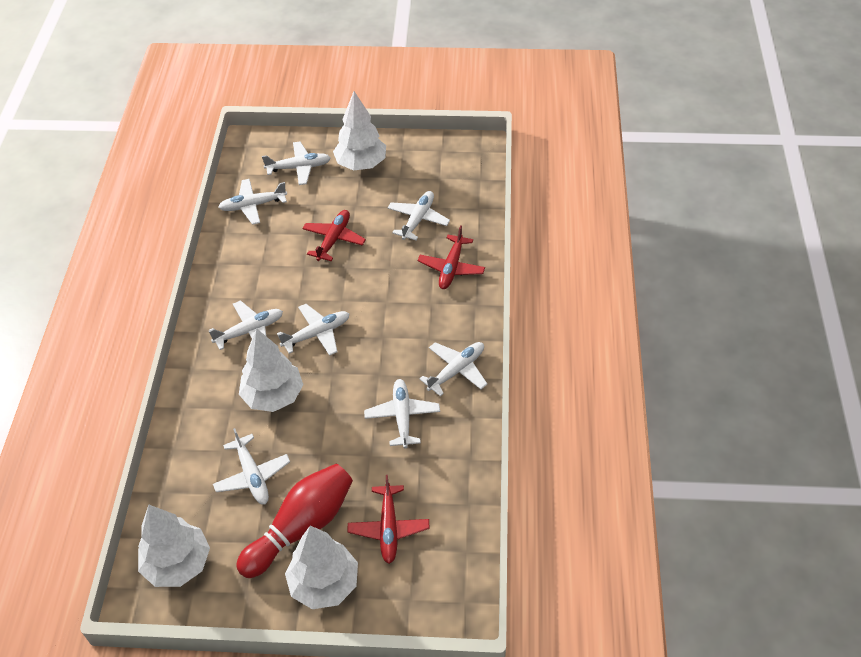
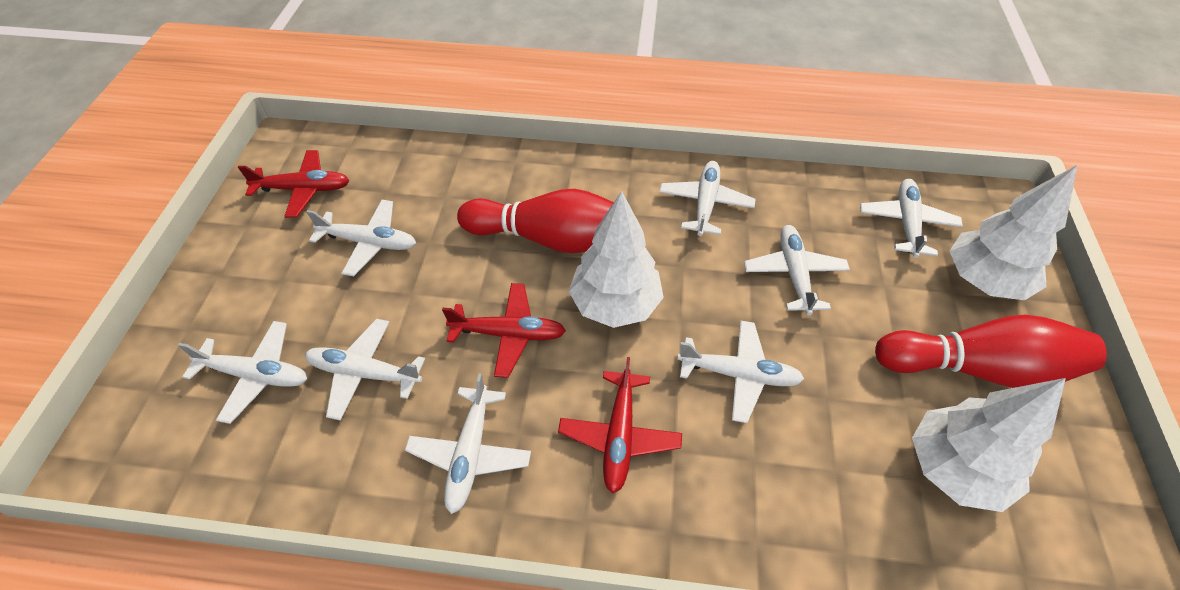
red bowling pin: [236,464,353,578] = 1 -> [457,189,614,253] [875,315,1107,388] = 2
white tree: [138,505,210,587] [239,328,304,412] [285,525,358,609] [333,91,386,170] = 4 -> [569,191,664,328] [912,378,1066,512] [950,165,1078,300] = 3

